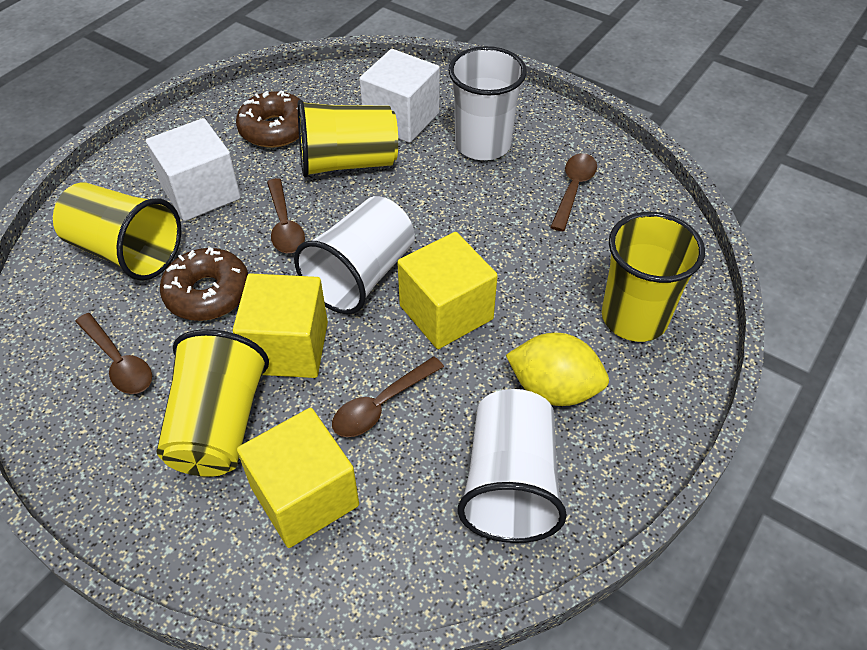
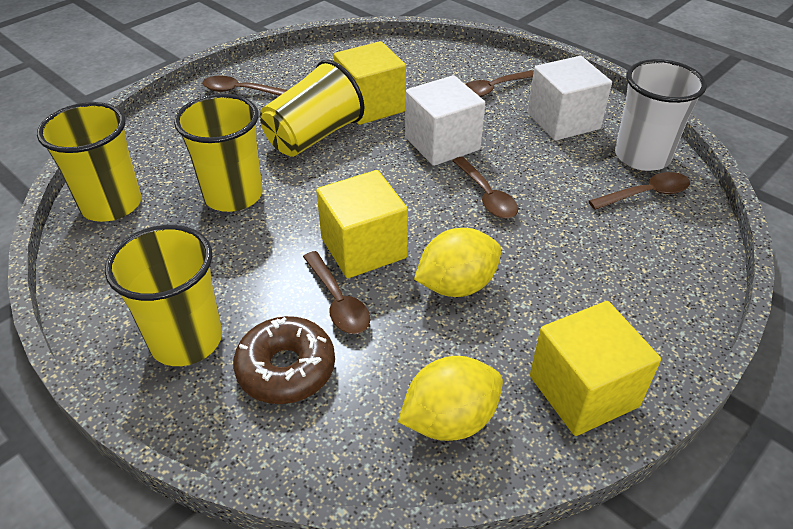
brown donut: [160,247,248,321] [236,91,304,148] = 2 -> [233,316,335,404] = 1
brown spoon: [75,313,152,394] [267,178,305,253] [332,357,444,437] [551,153,597,231] = 4 -> [202,75,287,96] [303,251,371,334] [452,157,518,219] [465,70,534,97] [589,172,690,210] = 5
white cup: [294,196,415,314] [448,46,527,160] [457,389,567,543] = 3 -> [615,59,707,171] = 1
yellow lemon: [506,333,609,406] = 1 -> [398,356,503,441] [414,228,501,297] = 2

